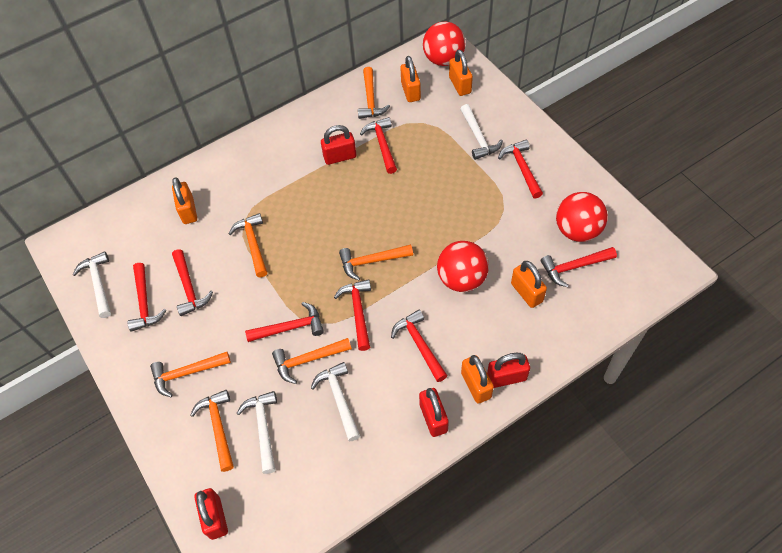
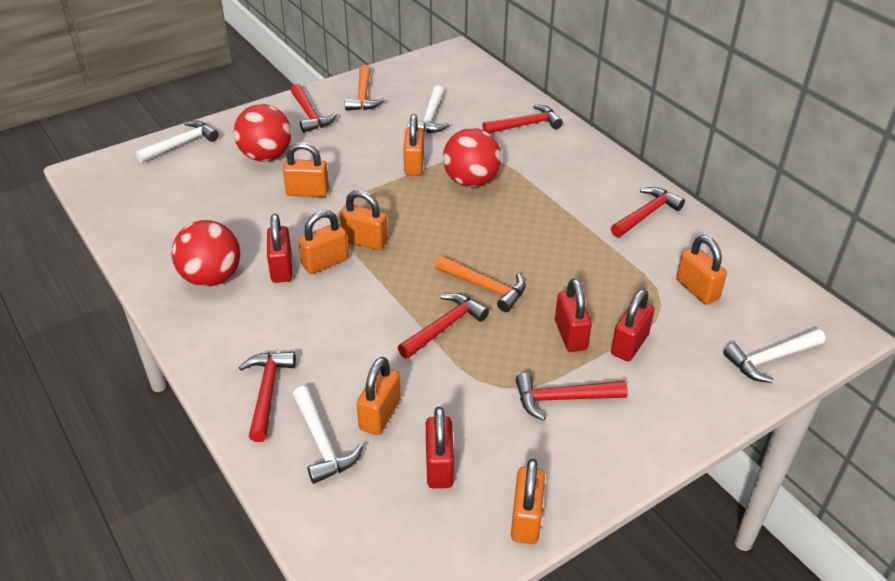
orange hammer: [150,352,231,397] [190,390,234,472] [228,213,267,277] [272,338,352,384] [339,244,413,280] [358,67,390,119] = 6 -> [345,65,385,111] [435,256,526,312] = 2
orange padlock: [172,177,197,224] [400,56,421,102] [449,50,473,96] [461,355,494,404] [511,261,547,308] = 5 -> [283,142,329,197] [298,210,348,274] [340,190,388,250] [357,357,401,435] [403,114,424,176] [511,459,545,544] [676,235,727,305] = 7
red hammer: [127,263,166,332] [172,249,213,316] [245,302,324,342] [334,279,371,351] [360,117,397,174] [391,310,447,382] [498,140,543,199] [541,247,617,287] = 8 -> [239,352,296,442] [291,84,337,133] [398,293,489,359] [482,105,563,133] [516,373,628,421] [611,187,685,237] = 6

